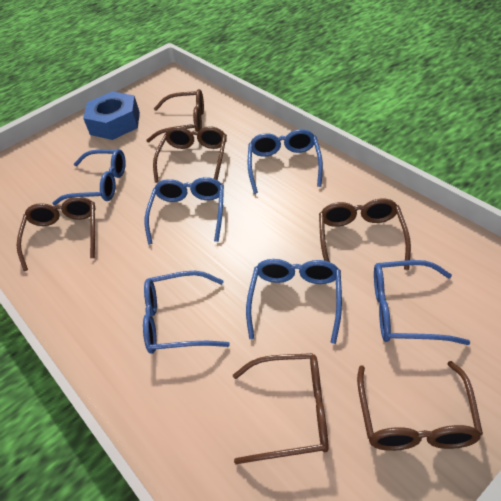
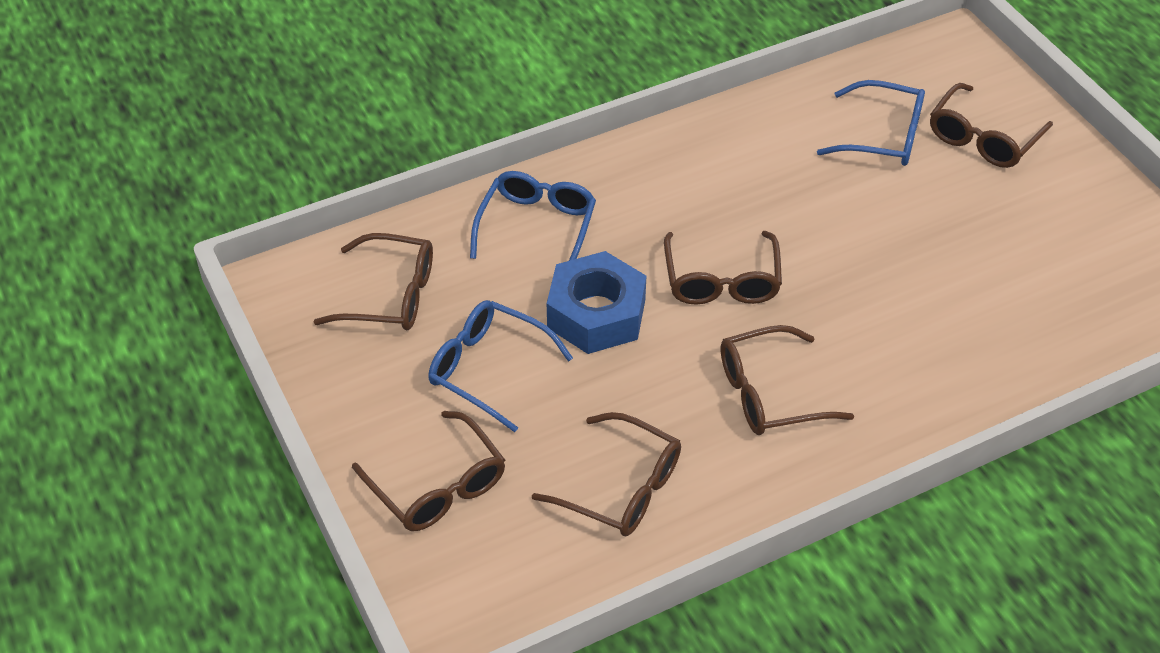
blue glasses: [52,149,126,205] [143,271,230,354] [145,177,224,244] [246,259,342,344] [248,129,323,194] [374,260,470,345] = 6 -> [429,300,573,432] [470,171,596,261] [817,80,925,166] = 3

